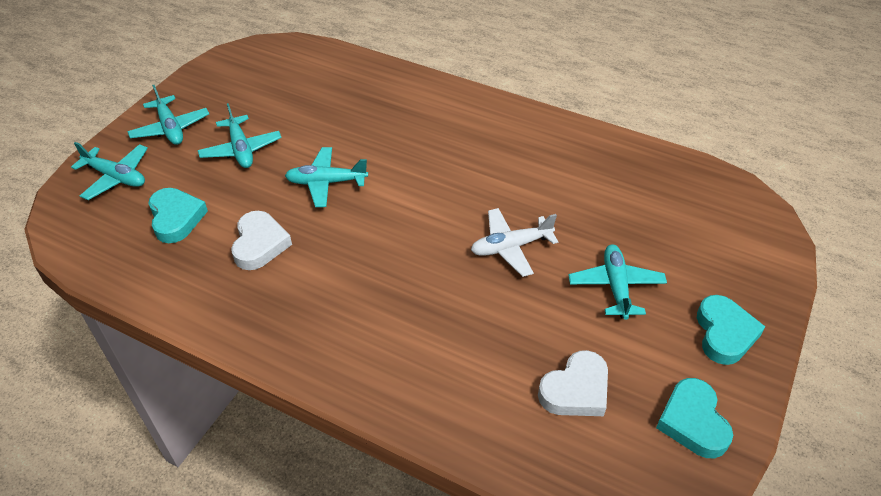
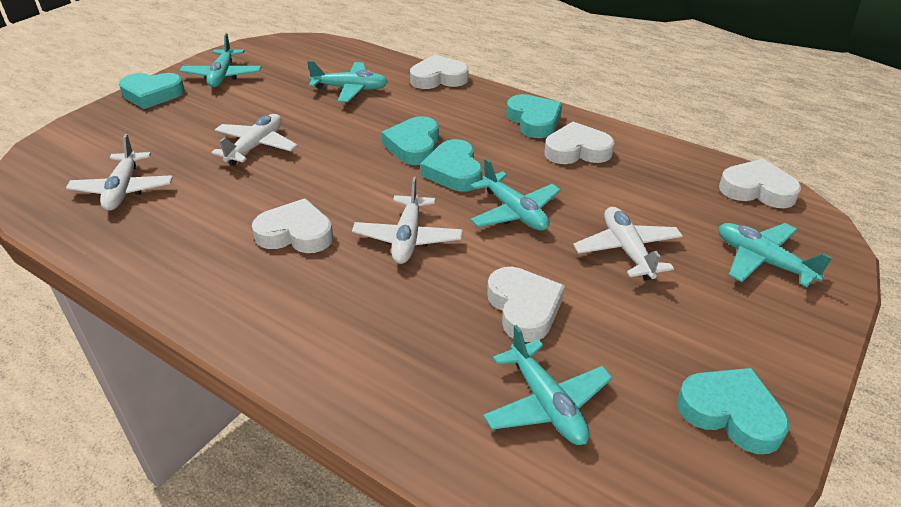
turquoise heart: [148,188,208,243] [656,378,733,459] [697,295,765,365] = 3 -> [119,73,185,109] [382,116,439,165] [420,139,482,191] [506,94,562,138] [677,368,790,454] = 5
white heart: [231,211,292,270] [538,350,608,416] = 2 -> [252,198,333,253] [410,55,469,89] [487,267,565,342] [544,122,614,164] [719,159,801,208] = 5
white plane: [471,208,558,277] = 1 -> [66,134,173,211] [211,114,298,166] [352,177,463,264] [573,207,683,281] = 4

